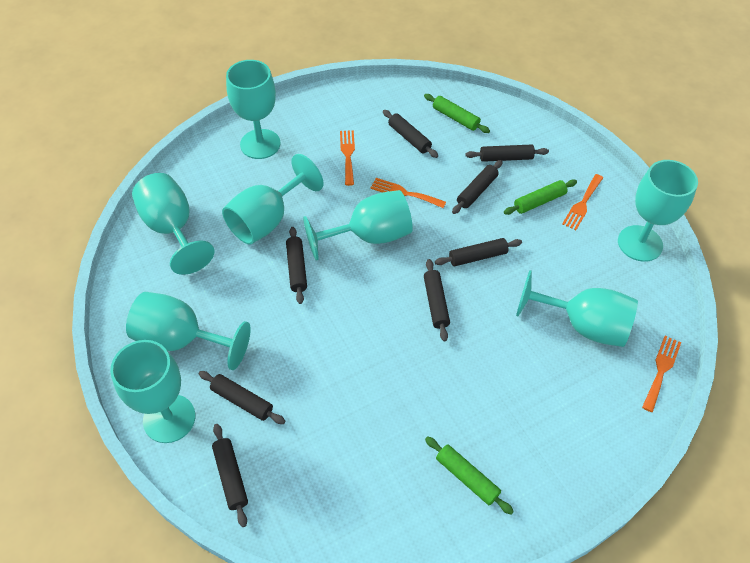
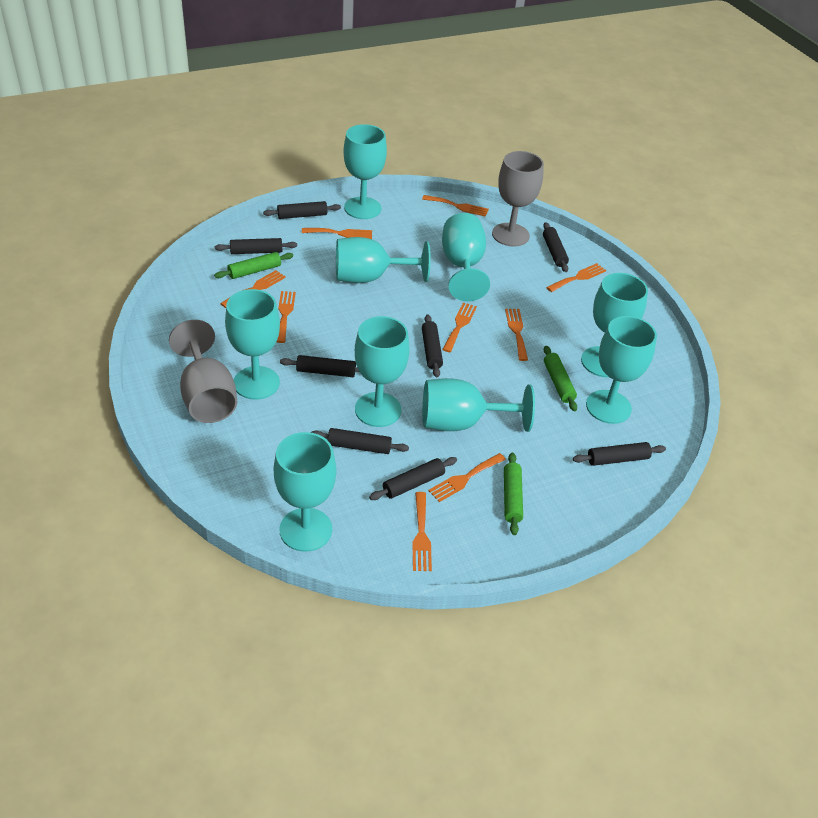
grey goblet: none = 0 -> [169,320,237,423] [492,151,544,247] = 2
orange fork: [340,130,355,186] [370,178,446,208] [562,174,603,230] [642,336,681,412] = 4 -> [220,270,286,308] [277,291,296,343] [302,228,372,239] [412,492,432,571] [422,195,489,217] [428,453,506,502] [442,303,477,352] [505,309,528,361] [546,263,606,292] = 9
turquoise goblet: [110,340,195,443] [126,292,251,370] [132,173,215,275] [222,154,324,245] [226,60,281,159] [303,190,413,260] [516,270,638,347] [618,160,698,262] = 8 -> [225,289,280,400] [274,432,336,552] [336,237,431,283] [343,124,387,219] [355,316,410,427] [423,378,535,432] [442,213,490,301] [581,273,648,377] [586,316,657,424] = 9

